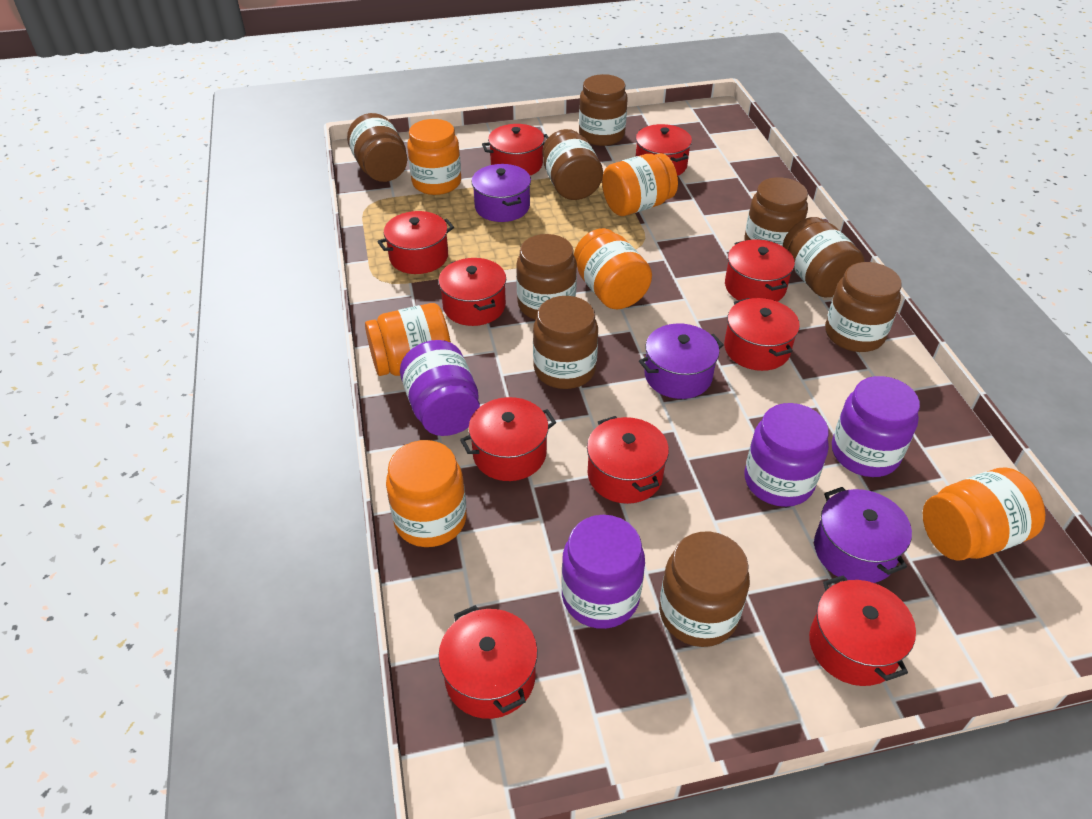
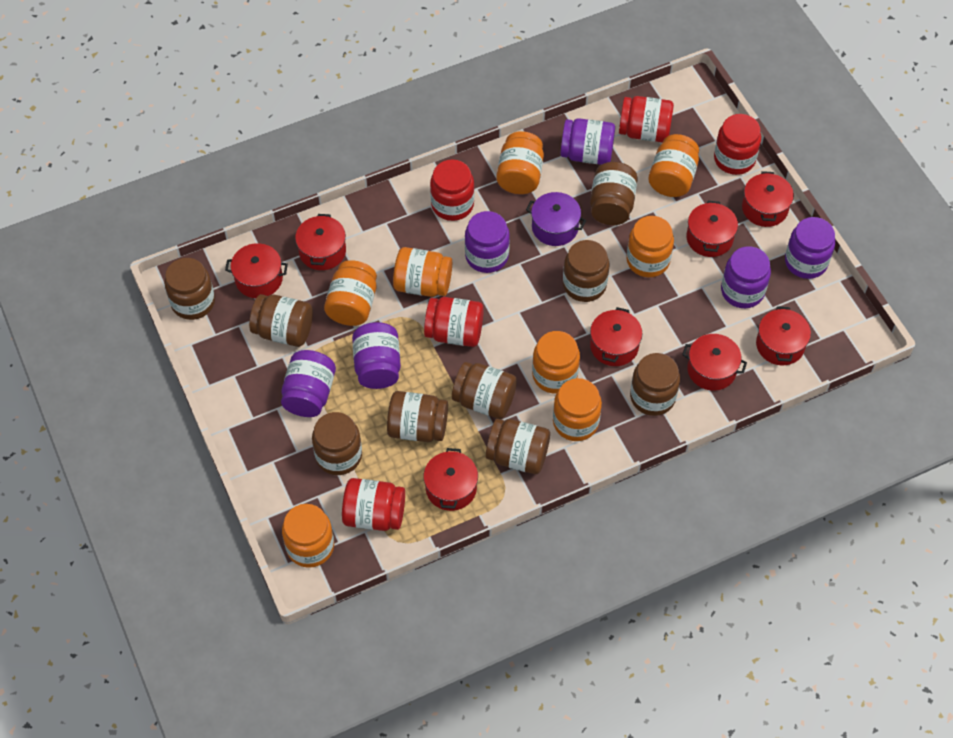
orange jar: [365,303,451,376] [386,440,467,547] [407,119,461,195] [574,228,652,309] [602,153,678,216] [923,468,1045,561] = 6 -> [282,504,334,568] [324,260,377,326] [393,247,452,297] [496,131,544,194] [532,331,580,394] [553,378,602,441] [626,216,674,277] [649,134,699,197] = 8
purple jar: [400,340,480,436] [561,515,645,629] [744,403,829,507] [832,376,920,477] = 4 -> [281,350,336,417] [352,322,401,389] [465,211,510,273] [561,118,615,165] [721,246,771,308] [785,217,835,279] = 6
purple pot: [472,164,531,222] [639,323,724,399] [814,487,912,583] = 3 -> [526,192,586,246] = 1
red jar: none = 0 -> [342,478,405,531] [424,297,484,347] [430,159,474,221] [619,96,674,142] [714,114,761,175] = 5
red pot: [377,211,454,274] [438,258,506,326] [438,605,538,719] [460,397,556,481] [482,124,549,175] [587,416,669,504] [636,124,692,176] [724,298,800,371] [725,239,795,302] [809,575,916,686] = 10 -> [225,243,288,298] [295,214,346,270] [424,448,478,511] [590,307,642,366] [682,334,747,391] [686,201,738,257] [742,171,794,227] [756,306,811,365] = 8

